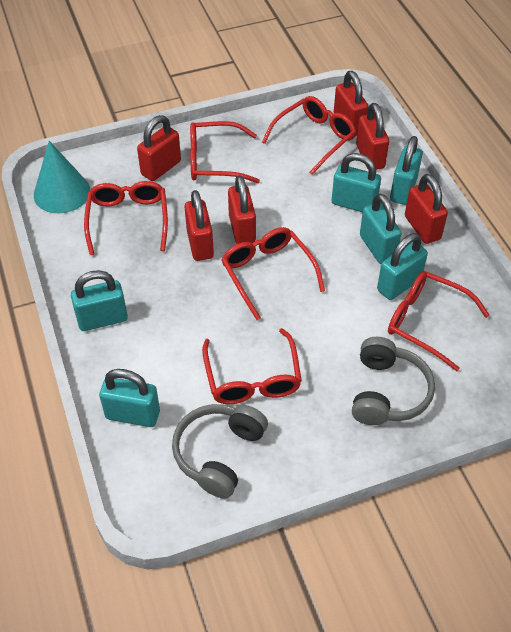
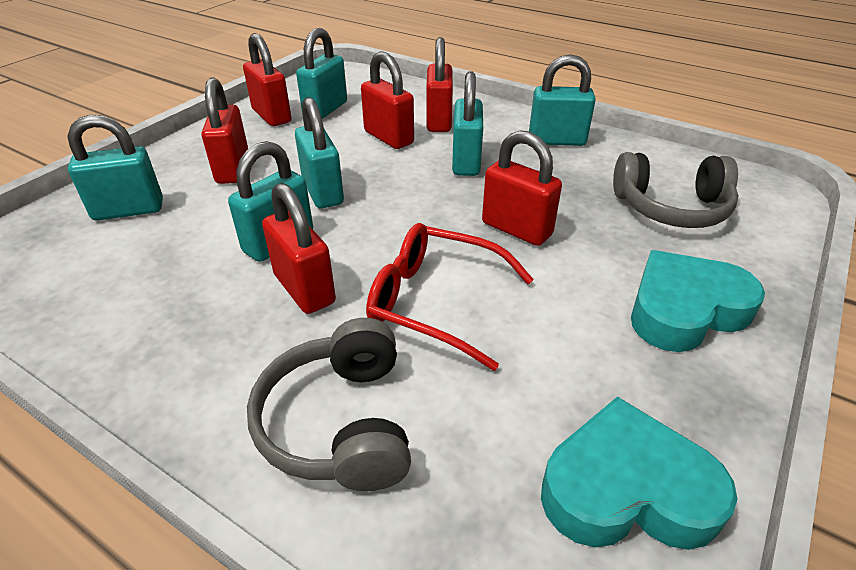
red glasses: [84,181,168,255] [190,121,260,183] [202,328,302,404] [221,227,325,320] [262,96,356,175] [388,271,489,371] = 6 -> [366,223,534,371] = 1
turquoise cone: [34,141,90,213] = 1 -> none = 0
turquoise heart: none = 0 -> [541,397,737,550] [631,250,765,352] = 2

